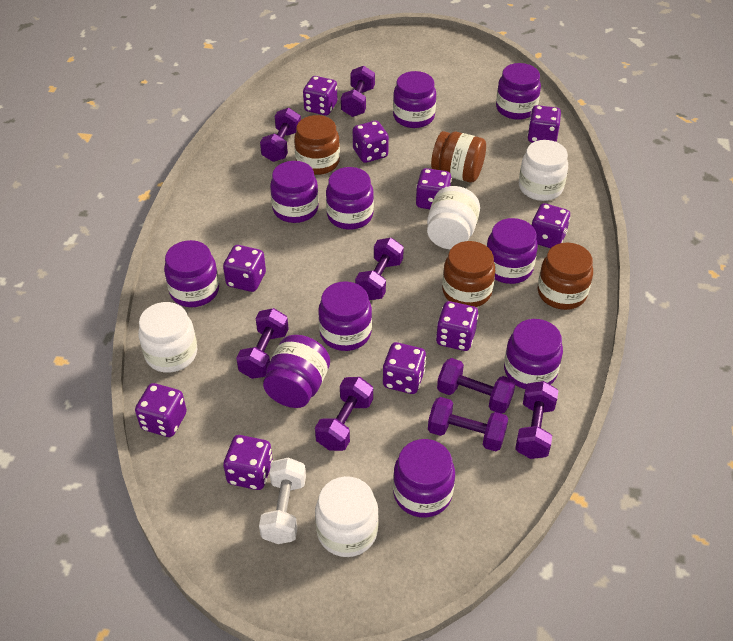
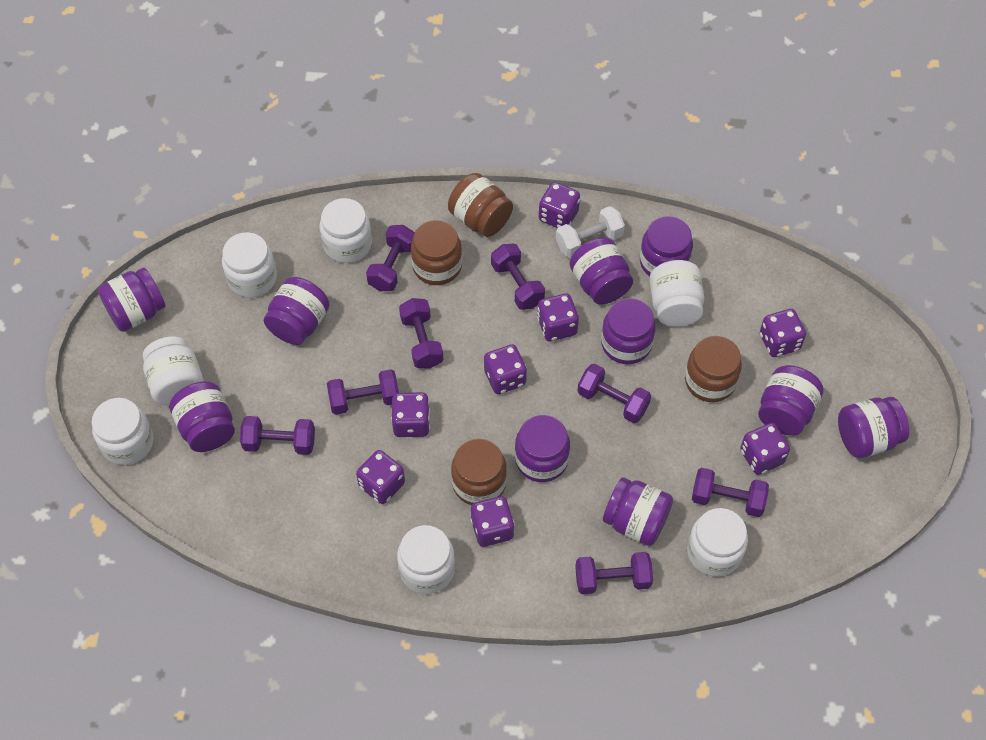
purple dice: [135,383,187,437] [223,245,266,292] [223,435,273,490] [303,76,337,115] [353,121,389,163] [383,342,426,394] [416,168,452,209] [436,301,479,351] [527,105,561,143] [532,203,570,248] = 10 -> [356,450,405,504] [391,392,430,437] [471,496,514,547] [484,344,527,394] [537,293,579,341] [539,182,580,228] [740,423,790,475] [760,309,806,357] = 8
white jar: [138,302,197,373] [315,476,379,557] [427,186,480,249] [519,140,568,201] = 4 -> [92,398,153,465] [143,337,204,406] [222,232,277,298] [320,198,372,263] [397,525,455,594] [649,260,704,327] [687,508,748,577] = 7

